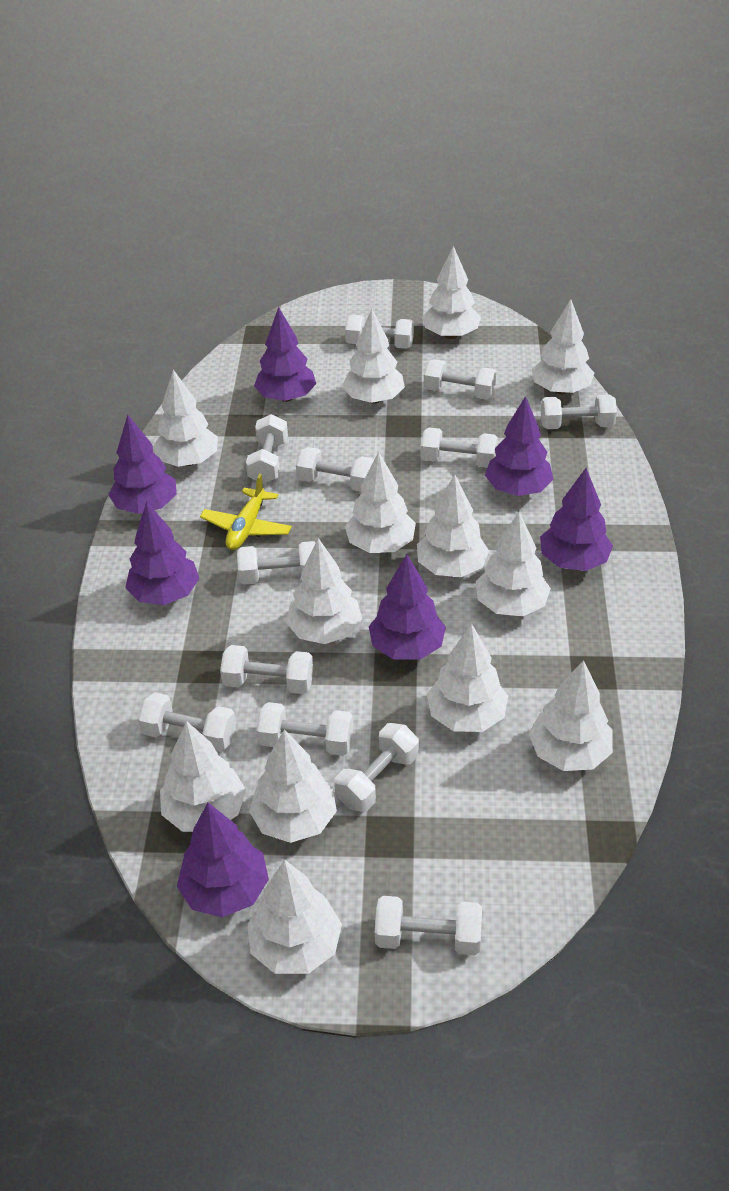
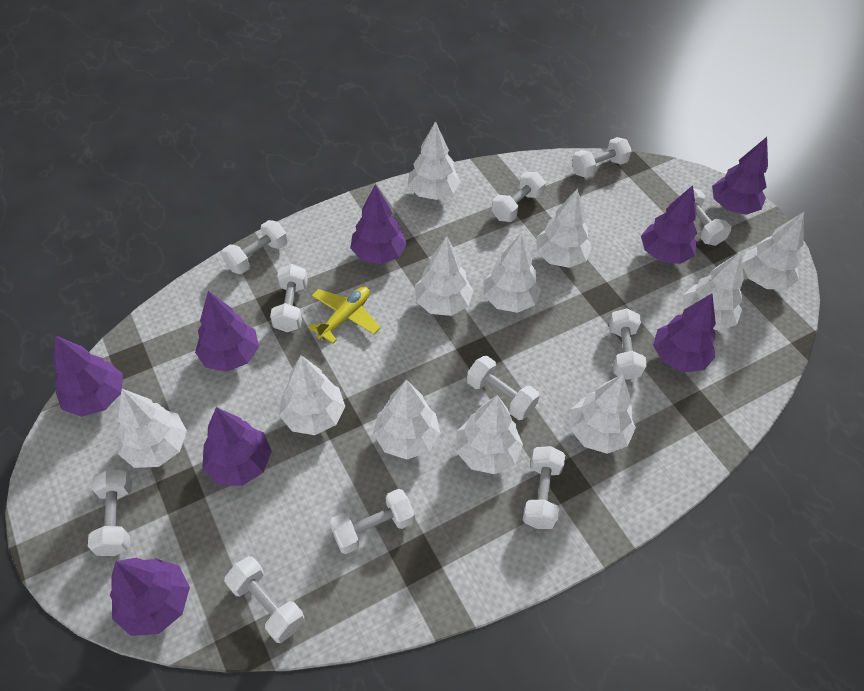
purple tree: [108,415,177,514] [125,501,200,605] [177,803,269,917] [254,307,316,402] [369,554,446,660] [485,396,553,496] [540,468,613,571] = 7 -> [53,335,123,417] [110,558,190,636] [195,291,259,372] [202,407,272,486] [350,184,407,264] [641,185,697,264] [653,294,716,372] [712,137,768,215] = 8
white dumbbell: [138,692,236,752] [220,645,313,694] [237,541,316,585] [246,414,288,484] [256,702,353,756] [296,447,374,492] [334,723,419,812] [345,315,414,349] [375,896,482,955] [421,427,498,467] [424,359,497,400] [541,394,617,429] = 12 -> [88,469,132,556] [221,220,288,274] [224,556,304,643] [270,264,308,332] [330,489,415,554] [467,356,540,420] [492,172,546,222] [523,446,565,529] [572,137,632,178] [609,308,647,380] [679,188,731,246] = 11
white tree: [153,370,218,467] [160,721,246,832] [248,859,342,974] [249,729,337,843] [286,538,362,644] [342,309,405,404] [345,452,416,553] [417,474,489,577] [422,246,481,339] [427,623,508,732] [476,512,551,617] [529,660,613,771] [532,299,594,394] = 13 -> [116,389,187,468] [279,355,345,435] [373,379,441,459] [408,121,460,200] [415,236,473,316] [456,395,523,474] [483,233,541,313] [536,188,592,268] [570,374,636,454] [683,252,744,331] [742,212,804,290] = 11

